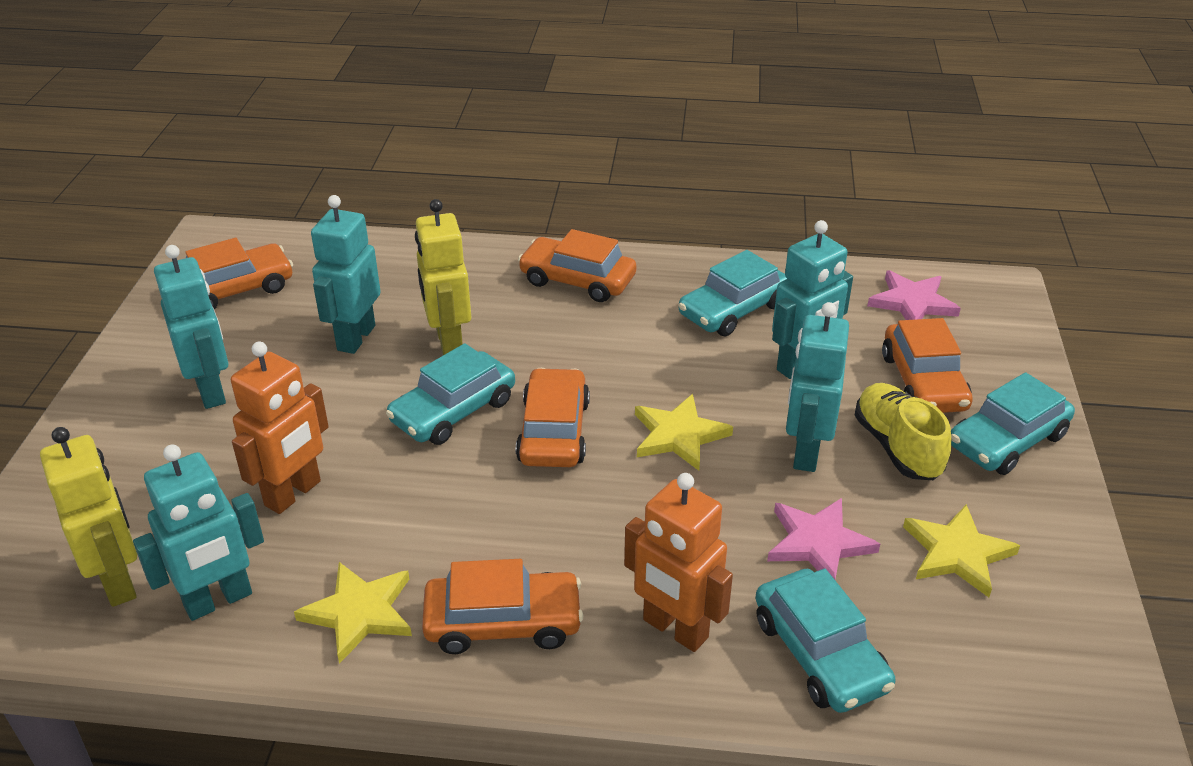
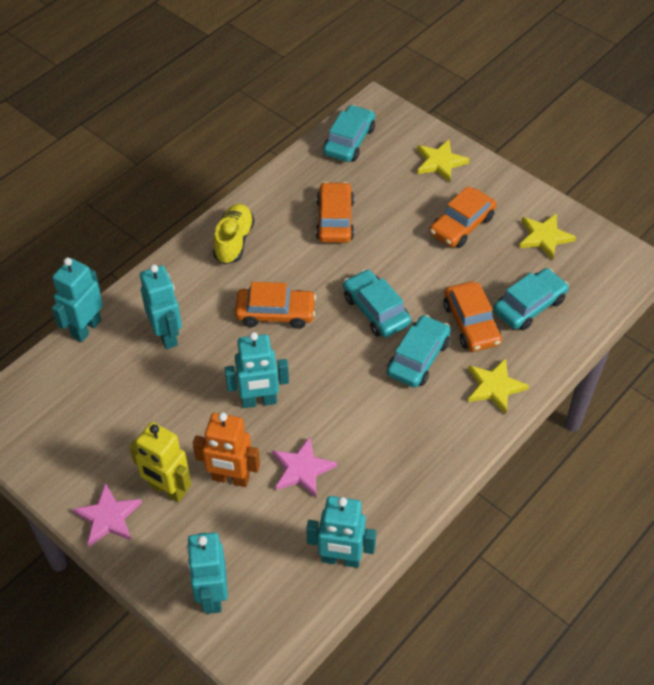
orange car: [185,238,293,310] [422,559,584,654] [516,368,590,467] [518,229,636,302] [882,318,973,413] = 5 -> [235,282,316,329] [316,182,354,243] [429,186,496,248] [444,282,502,352] = 4
orange robot: [231,341,329,514] [624,473,733,652] = 2 -> [193,412,260,487] = 1
yellow robot: [40,427,137,607] [415,199,471,355] = 2 -> [129,422,191,503] = 1

